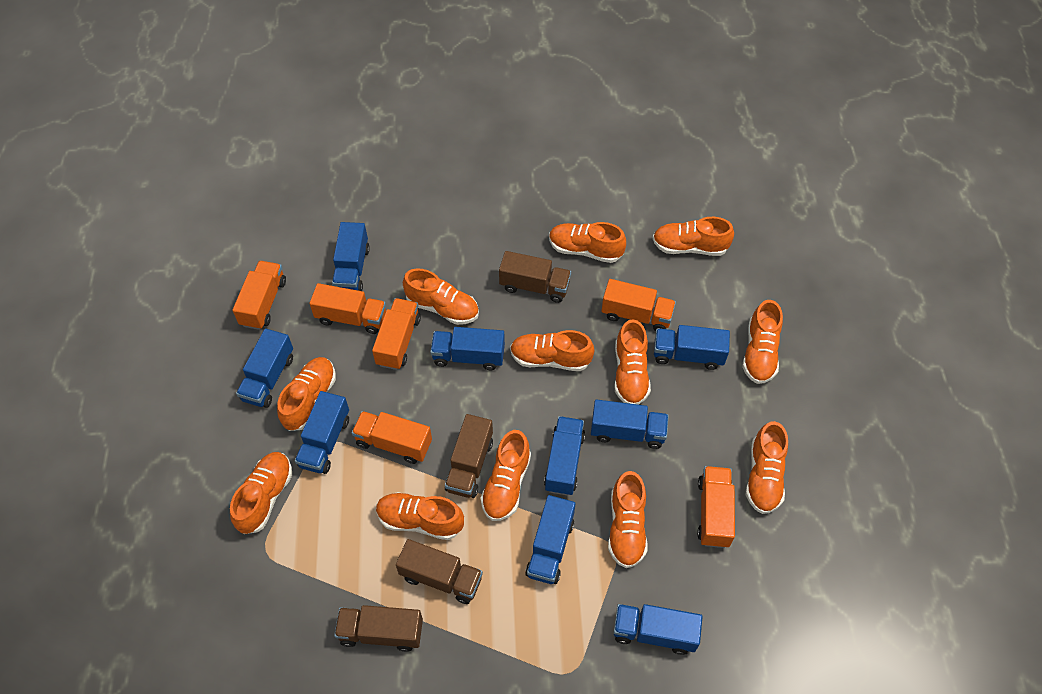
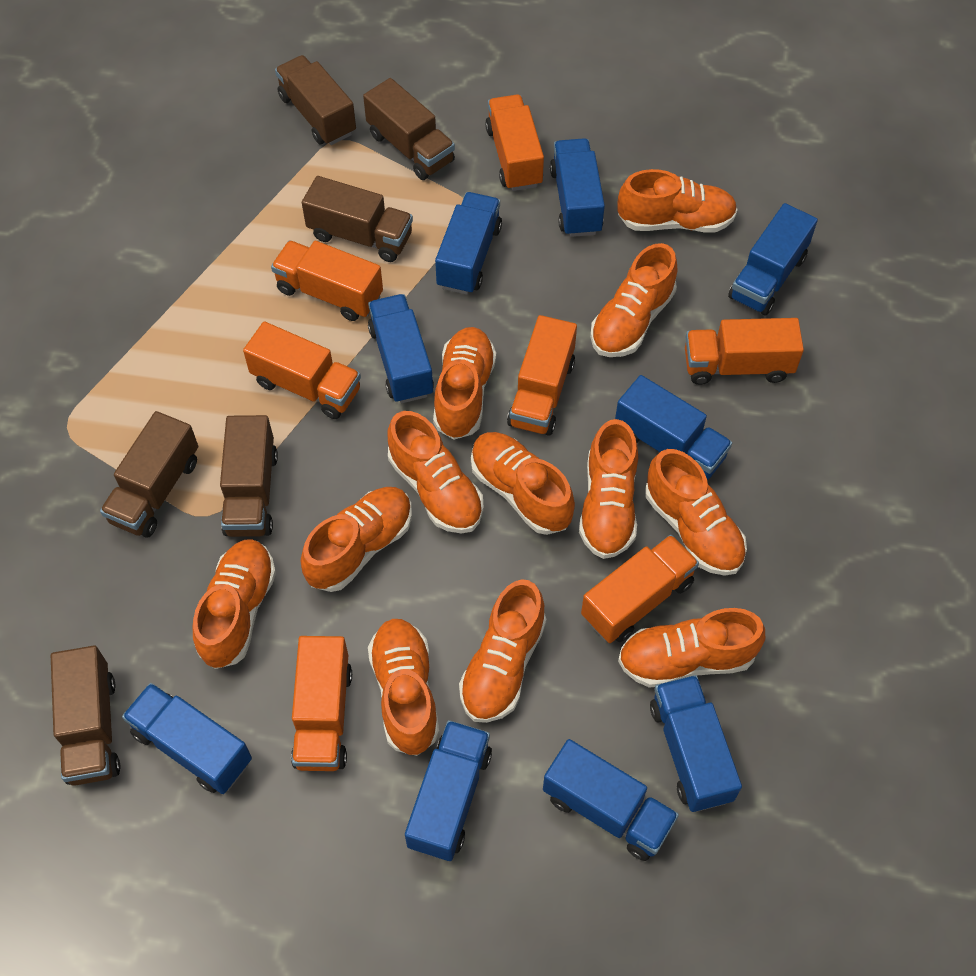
brown truck: [334,605,423,652] [396,539,483,604] [445,414,493,498] [499,251,571,303] = 4 -> [51,646,120,786] [100,411,198,537] [220,415,278,537] [275,55,356,145] [302,176,413,262] [363,78,455,180] = 6
orange truck: [232,261,286,330] [309,283,386,334] [352,411,432,464] [372,298,421,370] [602,279,676,331] [697,466,735,548] = 6 -> [243,322,361,419] [271,240,383,321] [291,636,352,771] [485,95,544,191] [507,315,577,436] [581,535,699,643] [685,318,804,385] = 7

